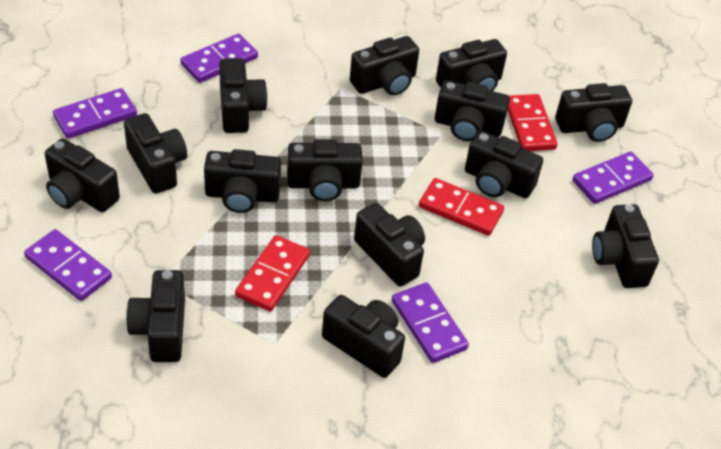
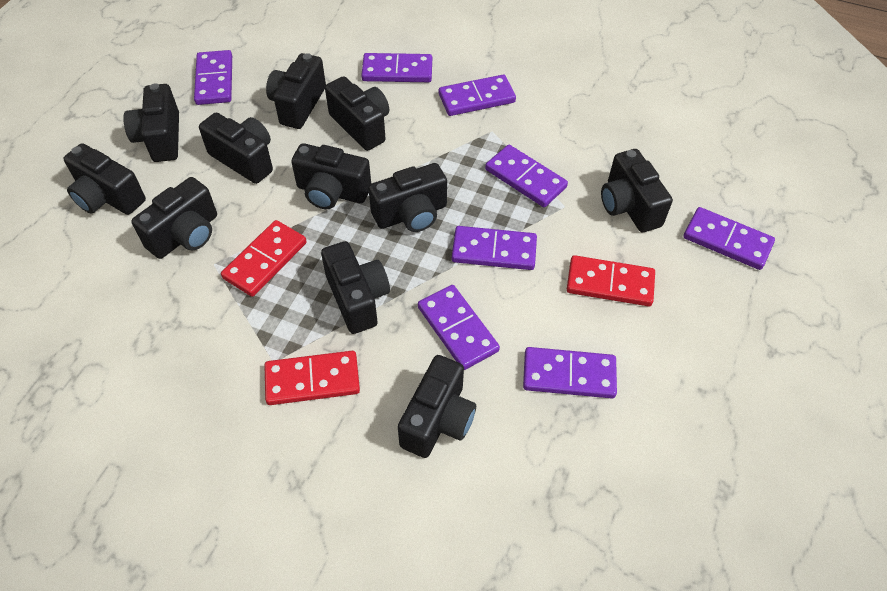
black camera: [45,138,120,212] [124,113,187,194] [126,270,185,362] [204,149,281,213] [219,58,268,133] [287,139,363,201] [322,295,405,378] [350,36,419,95] [354,203,425,287] [435,80,510,141] [436,39,507,91] [465,131,543,198] [555,83,632,142] [592,204,659,288] = 14 -> [63,143,146,215] [123,83,179,162] [131,177,217,259] [199,113,273,184] [266,53,326,129] [291,143,371,209] [321,241,390,334] [325,76,389,151] [368,163,447,232] [398,355,476,458] [601,149,673,232] = 11
purple domino: [24,229,112,301] [53,88,137,139] [180,34,258,83] [392,282,469,363] [572,151,654,204] = 5 -> [194,50,232,105] [361,53,432,82] [418,285,500,370] [439,75,516,116] [452,226,537,270] [485,145,568,207] [523,347,617,399] [684,207,775,270] = 8

